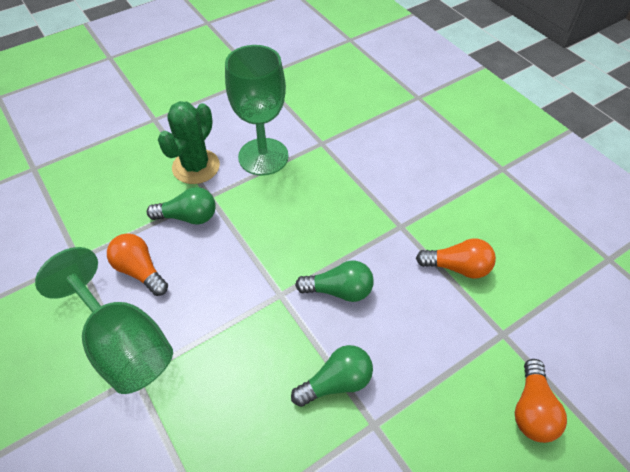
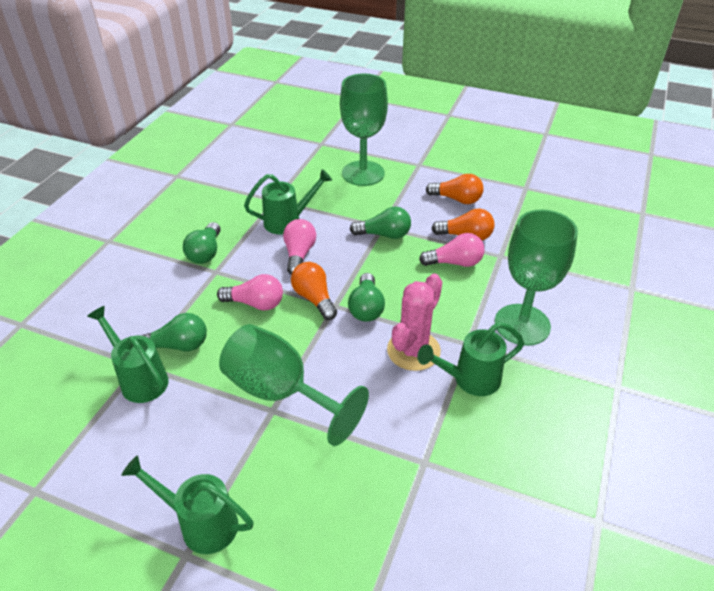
green cactus: [158,101,220,184] = 1 -> none = 0
green goblet: [35,247,173,394] [225,45,289,176] = 2 -> [219,324,369,446] [340,73,388,186] [495,209,578,346] = 3
green light bulb: [147,187,216,225] [291,345,373,407] [295,260,374,302] = 3 -> [139,313,207,351] [183,222,221,264] [348,273,385,322] [350,206,411,239] = 4
green watering can: none = 0 -> [87,306,169,403] [121,455,253,554] [244,169,332,234] [417,322,524,396] = 4
pink cactus: none = 0 -> [387,274,443,371] = 1
pink light bulb: none = 0 -> [217,274,283,310] [283,219,316,275] [419,233,485,267] = 3

